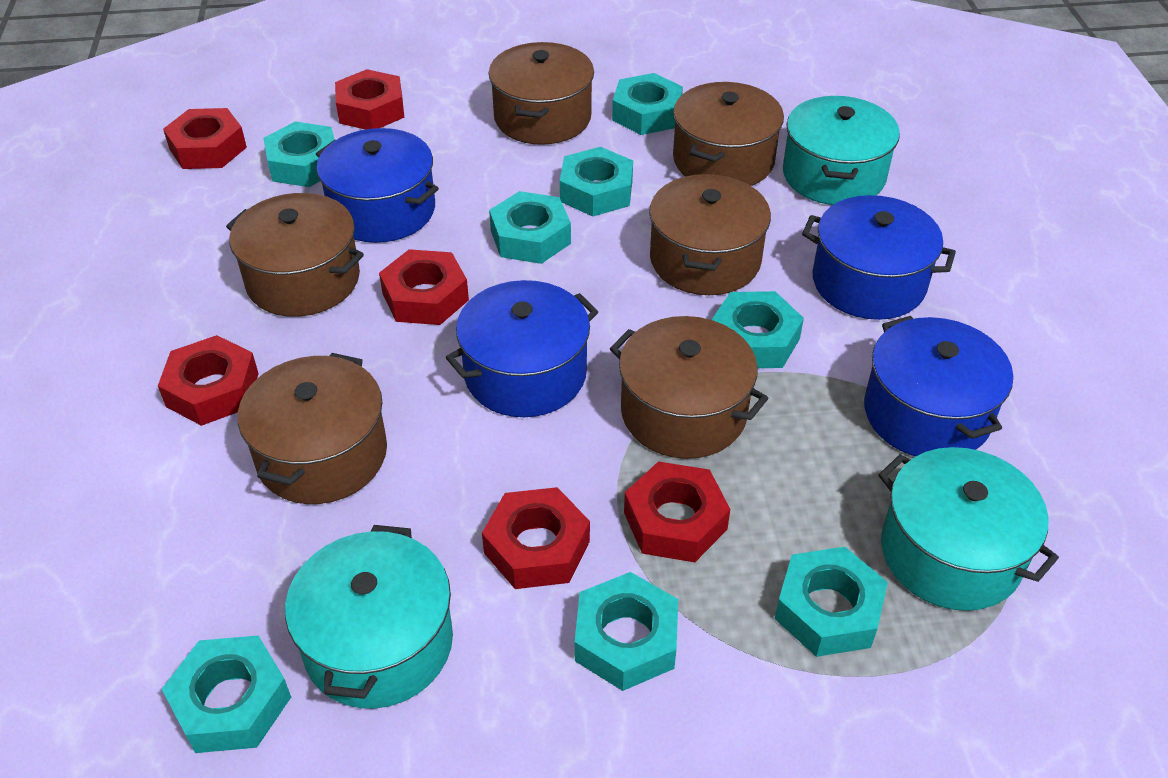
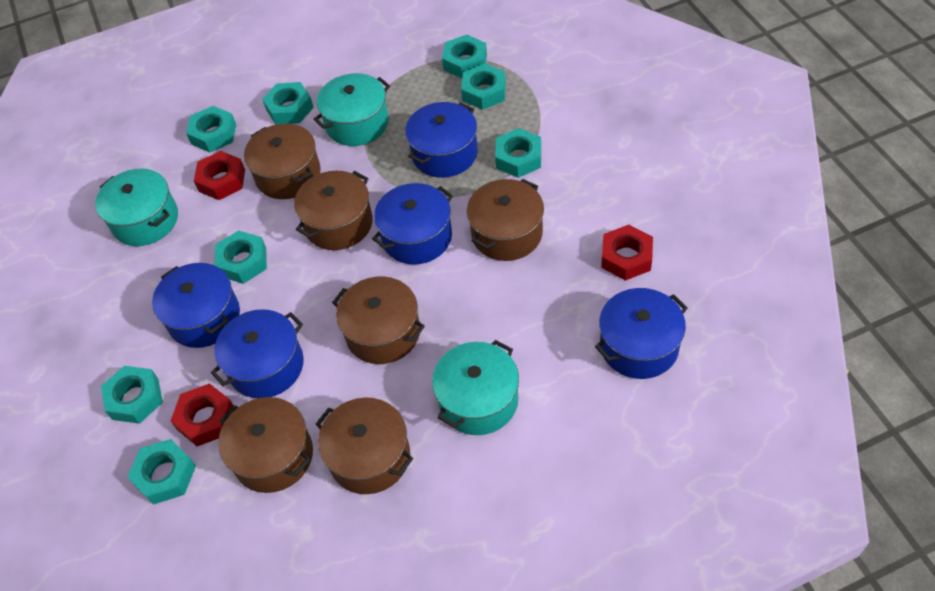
blue pot: [316,128,439,243] [446,280,598,417] [802,195,956,320] [864,316,1013,457] = 4 -> [152,263,240,348] [211,309,304,398] [372,183,453,265] [405,102,478,178] [595,288,687,379] = 5
red nut: [158,335,259,426] [163,108,247,169] [335,69,404,130] [379,249,469,325] [482,487,590,589] [624,461,730,562] = 6 -> [171,383,234,446] [194,151,245,200] [601,225,653,281] = 3

